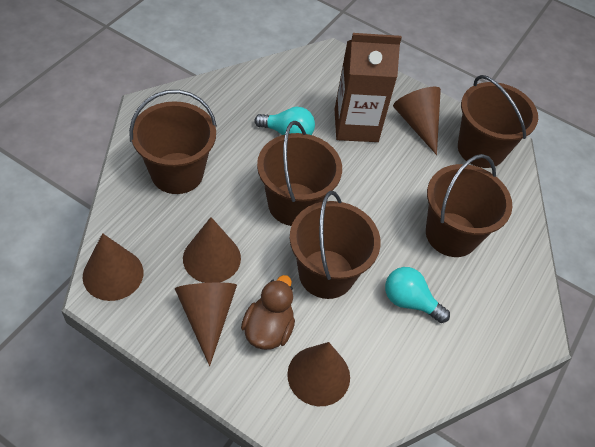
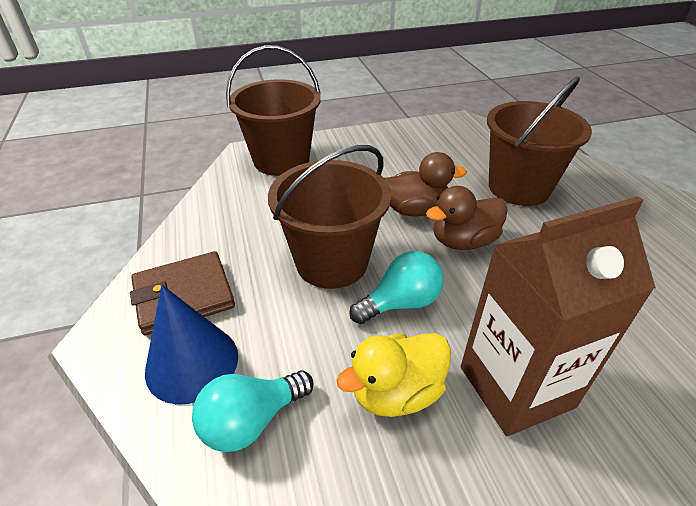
blue cone: none = 0 -> [145,285,238,405] = 1
brown bucket: [129,90,217,194] [257,121,342,226] [290,191,381,299] [426,154,512,257] [458,75,538,168] = 5 -> [226,45,321,176] [268,145,391,289] [487,76,592,206] = 3
brown cone: [83,233,143,301] [175,283,237,366] [183,217,241,283] [287,342,350,406] [393,87,441,155] = 5 -> none = 0
brown duck: [241,275,295,350] = 1 -> [385,152,467,216] [426,186,508,250] = 2
brown wallet: none = 0 -> [130,251,235,335] = 1
yellow duck: none = 0 -> [336,333,451,417] = 1

